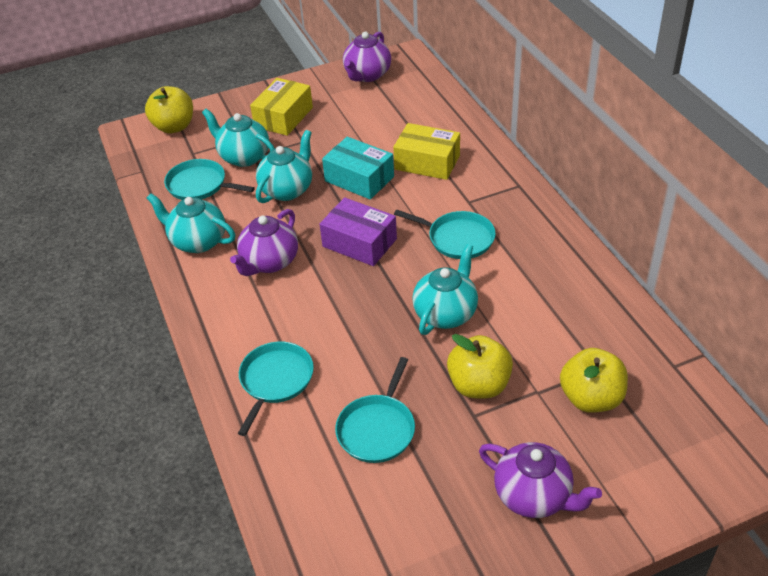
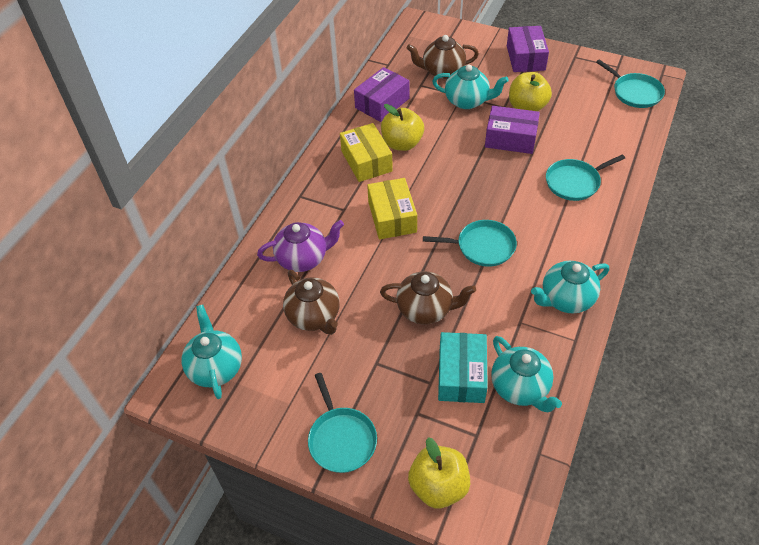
brown teapot: none = 0 -> [283,270,340,335] [380,271,476,324] [407,35,479,79] = 3
purple box: [320,197,397,266] = 1 -> [354,67,409,122] [485,106,540,154] [507,26,549,72] = 3
purple teapot: [230,209,298,276] [343,32,391,82] [479,442,602,518] = 3 -> [257,220,344,272] = 1

